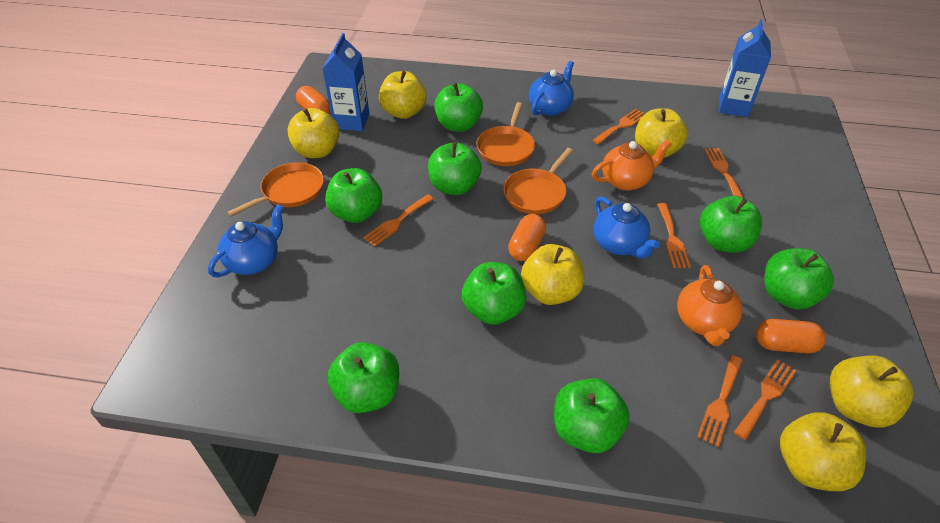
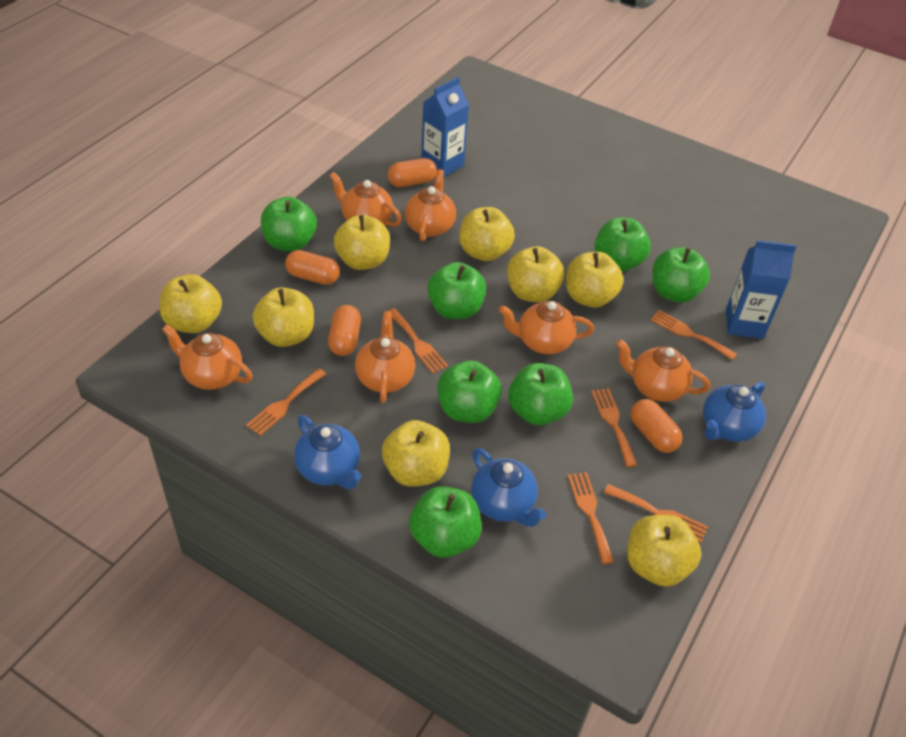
green apple: [325,168,382,223] [328,342,399,413] [428,142,482,195] [435,83,483,132] [462,262,527,325] [554,378,630,453] [700,196,762,253] [764,248,834,309] = 8 -> [261,197,317,251] [409,486,482,558] [427,262,486,319] [437,360,502,423] [508,363,573,425] [595,217,651,271] [652,247,710,303] = 7
orange capsule: [296,86,331,114] [508,214,546,261] [756,319,826,353] = 3 -> [285,250,340,285] [328,305,361,356] [388,158,437,187] [631,399,683,453] = 4
orange pan: [227,162,324,217] [477,102,535,166] [503,148,573,214] = 3 -> none = 0
orange teapot: [592,140,672,191] [677,265,743,346] = 2 -> [162,325,253,390] [329,172,402,226] [355,311,415,403] [405,169,456,241] [499,301,594,354] [616,339,710,402] = 6
yellow apple: [287,108,340,158] [379,71,427,119] [521,244,584,305] [635,108,688,158] [780,412,866,491] [830,356,913,428] = 6 -> [160,274,222,333] [252,287,314,347] [334,215,390,270] [382,420,450,487] [459,207,515,261] [507,246,564,302] [566,252,624,308] [627,515,701,587] = 8

